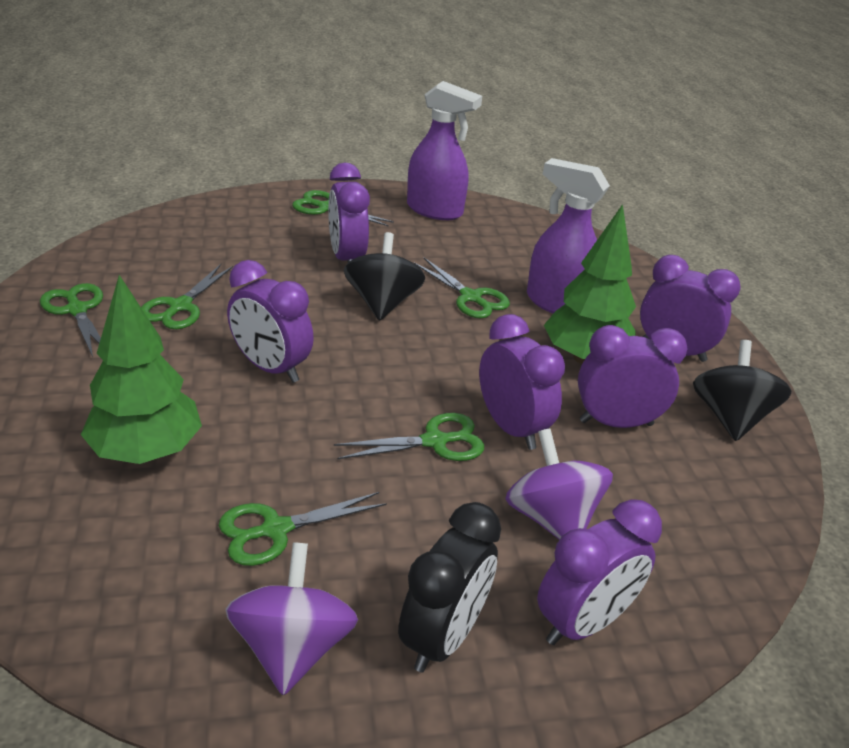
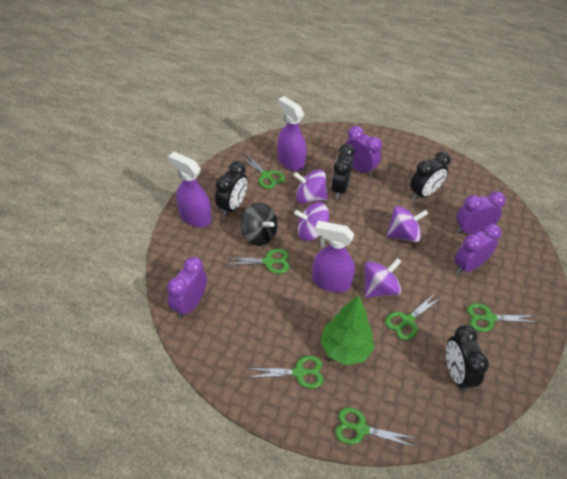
black clock: [398,502,501,672] = 1 -> [215,161,248,217] [331,144,355,199] [410,152,450,200] [446,325,489,392] = 4
black spinning top: [344,232,425,321] [693,340,791,441] = 2 -> [241,203,278,246] = 1
green tree: [81,275,202,464] [544,204,636,364] = 2 -> [320,295,374,365] = 1
purple clock: [227,260,314,383] [328,163,370,262] [479,314,565,450] [537,499,662,645] [578,325,688,428] [640,255,740,362] = 6 -> [167,257,207,318] [345,126,382,176] [454,224,501,274] [457,191,506,234] = 4
purple spinning top: [225,542,358,695] [505,428,613,540] = 2 -> [293,169,328,204] [294,202,329,241] [364,258,402,298] [387,206,428,243] = 4
purple spray bottle: [407,81,482,220] [527,158,610,313] = 2 -> [168,152,211,227] [278,96,307,171] [312,221,355,292] = 3

